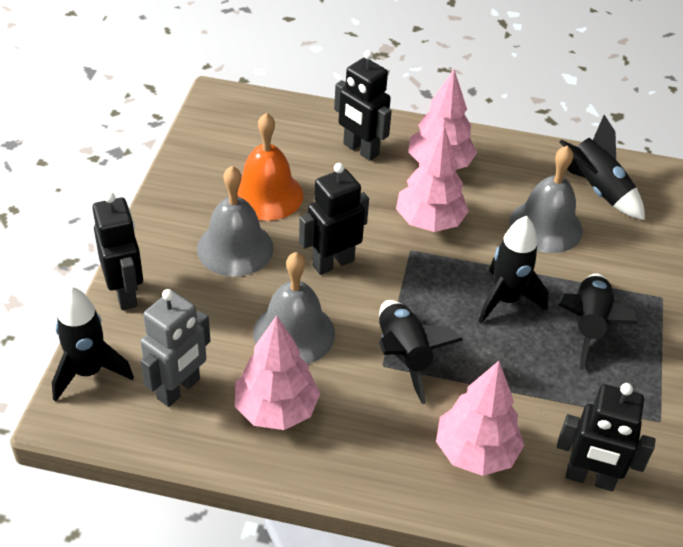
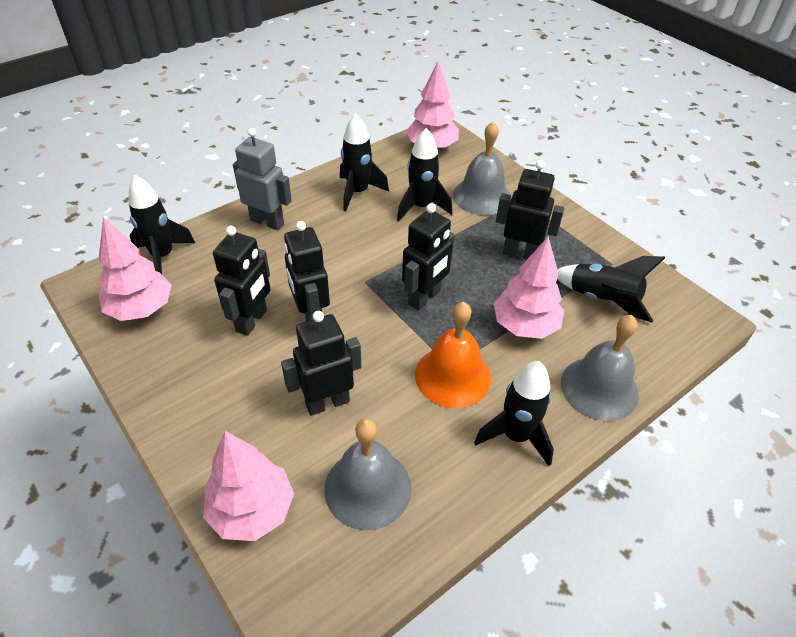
black robot: [92,192,143,310] [299,163,369,275] [334,50,392,161] [557,383,655,491] = 4 -> [213,226,270,336] [281,311,361,416] [284,221,330,321] [402,203,455,311] [496,160,565,260] = 5

